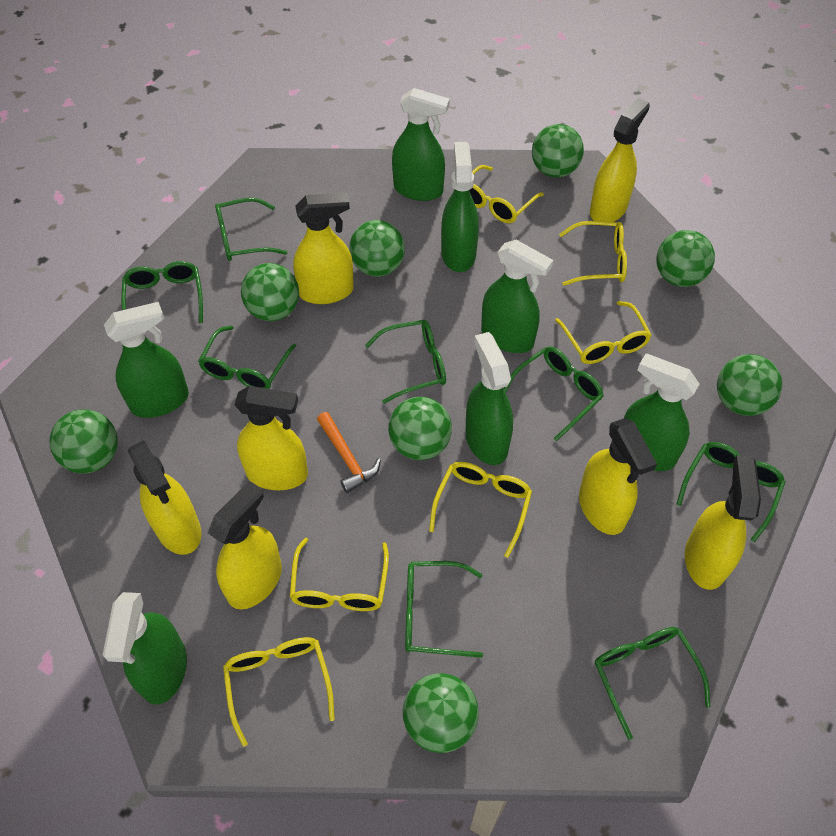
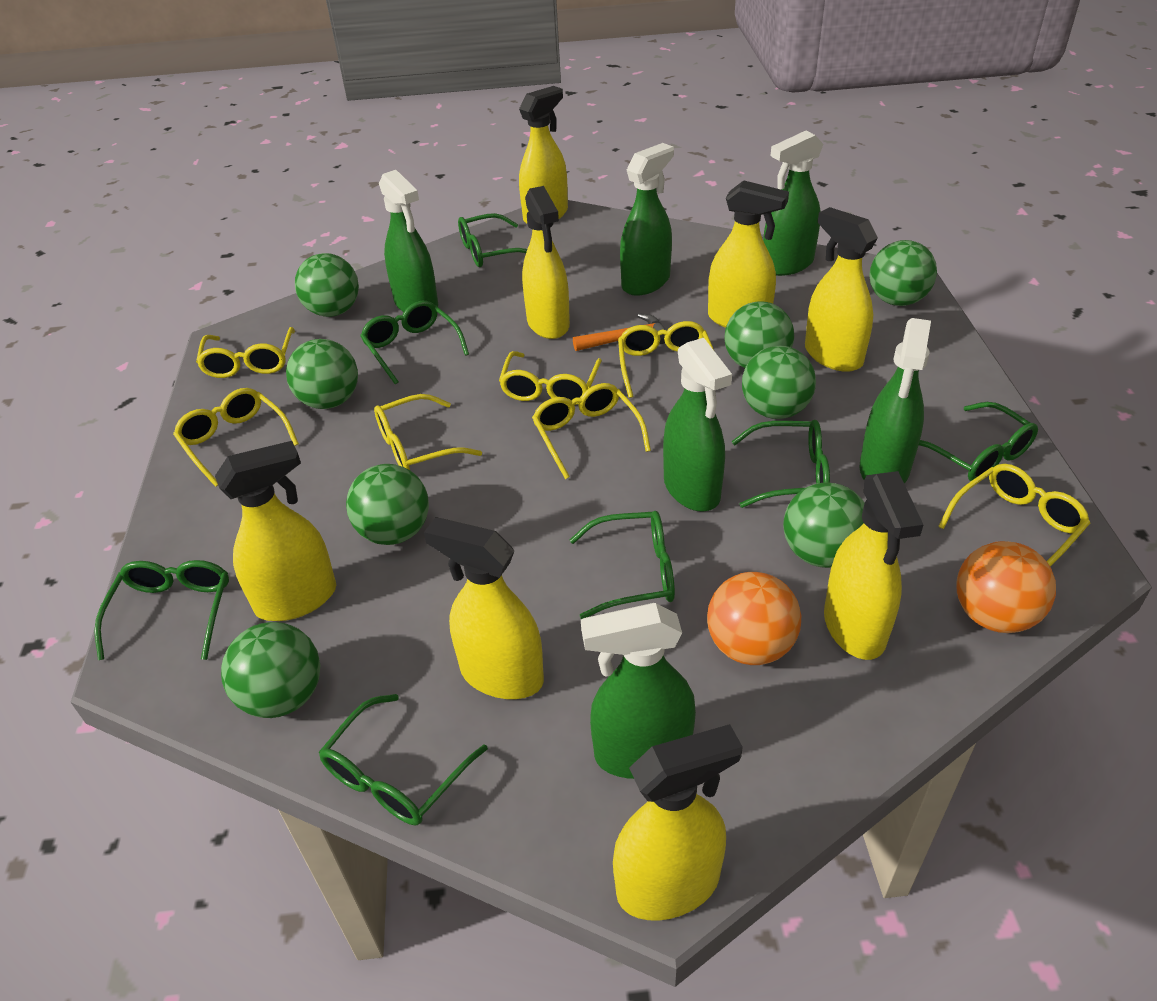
green glasses: [121,261,203,323] [198,326,296,389] [215,198,287,261] [365,320,446,403] [405,561,483,658] [503,347,604,441] [595,627,711,740] [676,442,786,542] = 8 -> [94,560,229,660] [319,694,488,825] [360,301,469,384] [458,213,527,267] [570,511,675,619] [732,420,830,508] [918,402,1038,481] = 7
green spray bottle: [103,592,187,705] [104,302,189,418] [392,88,450,201] [441,142,479,272] [465,332,513,465] [481,240,553,353] [623,354,699,471] = 7 -> [379,170,438,312] [581,603,696,779] [620,143,674,296] [663,338,732,511] [763,131,823,276] [860,318,931,483] = 6
orange ball: none = 0 -> [707,572,801,665] [956,541,1056,633] = 2
yellow glasses: [223,637,335,747] [290,538,389,611] [429,462,532,558] [470,165,544,223] [555,301,652,364] [559,221,627,286] = 6 -> [173,388,299,487] [196,327,295,378] [374,394,482,470] [499,351,602,405] [532,383,651,479] [618,321,714,398] [938,464,1090,567] = 7
yellow spray bottle: [128,440,201,555] [207,481,282,609] [235,386,308,490] [293,193,354,304] [579,418,657,535] [590,98,650,222] [685,455,761,590] = 7 -> [215,441,336,621] [424,517,544,699] [519,86,568,223] [522,186,570,339] [613,724,743,921] [708,180,789,328] [805,207,878,372] [824,471,923,660] = 8

